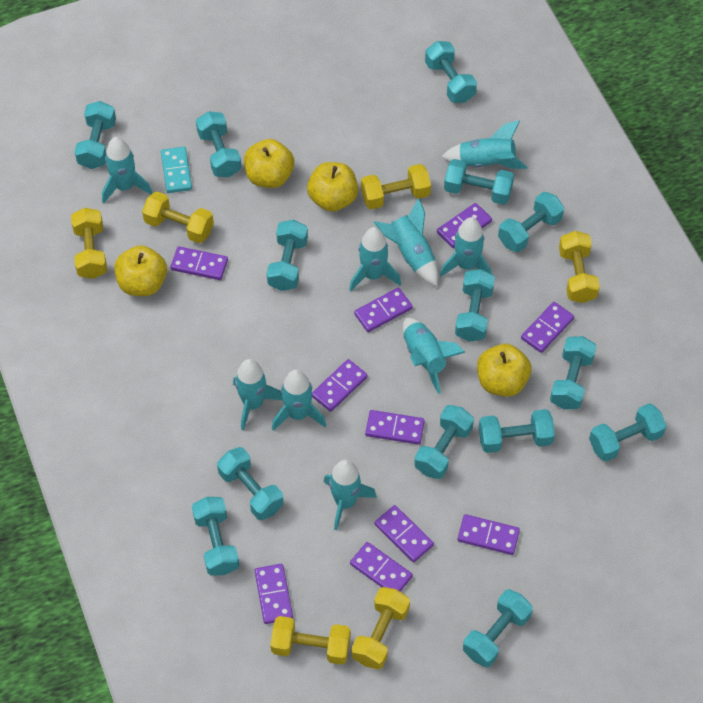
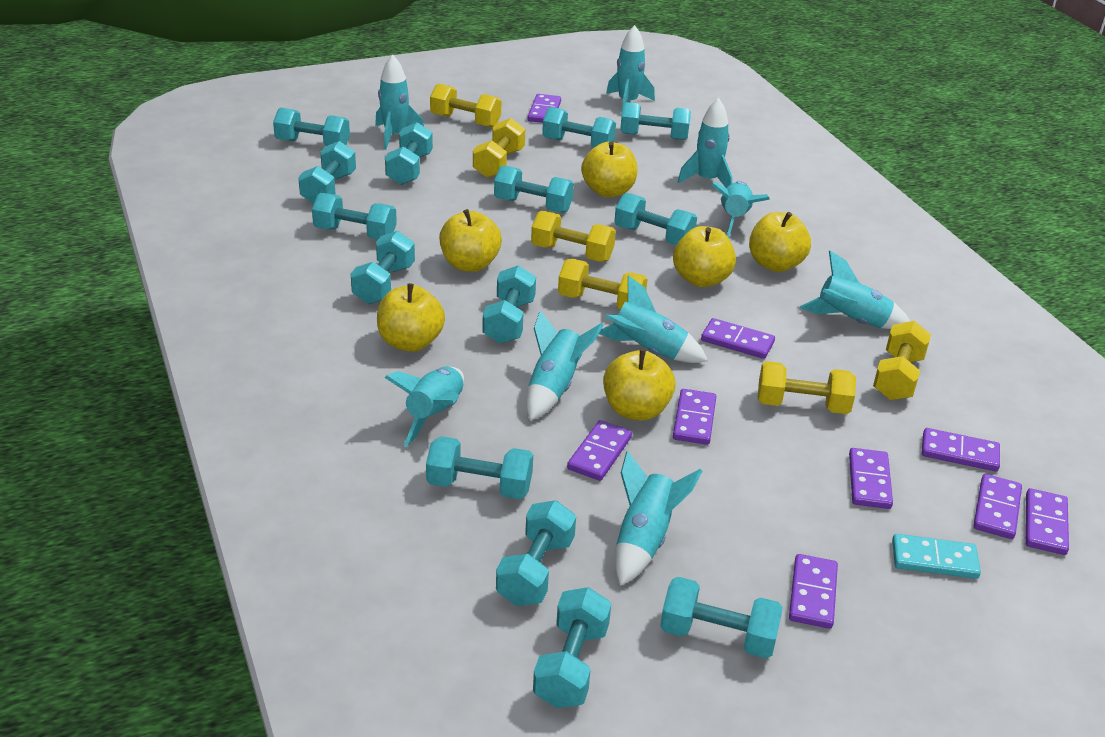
purple domino: [170,246,228,280] [255,564,293,624] [312,359,368,412] [350,542,413,592] [354,288,413,332] [365,410,425,445] [375,505,434,562] [437,203,492,248] [458,514,520,555] [521,302,574,353] = 10 -> [528,94,561,123] [567,420,632,481] [673,389,716,445] [701,318,775,359] [789,554,838,629] [849,448,893,509] [922,428,1000,471] [973,474,1022,539] [1025,488,1069,555] = 9
yellow apple: [114,245,167,296] [244,139,294,188] [307,162,358,212] [477,344,531,397] = 4 -> [377,283,445,352] [439,209,502,272] [581,141,637,197] [603,349,676,421] [673,226,736,287] [749,212,811,272] = 6

